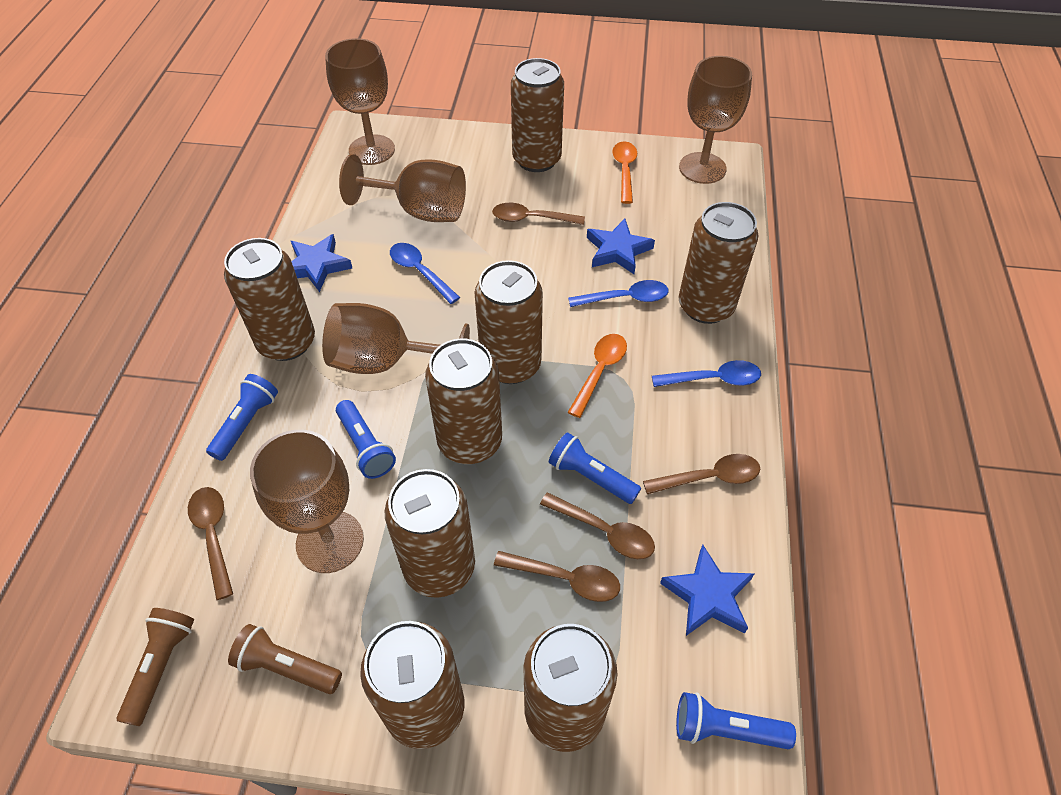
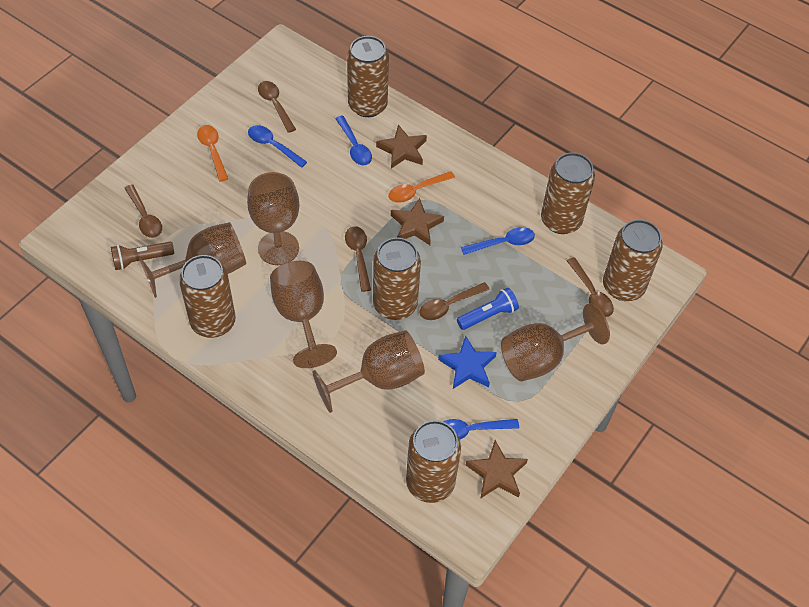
blue flashlight: [206,374,278,461] [336,400,396,479] [549,432,641,504] [676,692,796,749] = 4 -> [457,288,519,330] = 1
blue spoon: [390,243,460,304] [568,280,669,307] [652,360,761,387] = 3 -> [248,125,307,168] [335,115,372,165] [443,419,519,440] [461,227,535,255] = 4
blue star: [291,234,352,292] [587,219,655,274] [660,545,755,636] = 3 -> [438,336,497,389] = 1
brown can: [224,238,315,361] [360,621,464,749] [385,469,475,598] [425,339,502,464] [474,260,543,384] [511,58,564,172] [524,624,618,752] [679,202,759,324] = 8 -> [179,255,236,338] [347,36,389,117] [373,238,421,320] [406,420,461,503] [541,152,595,234] [603,220,663,301] = 6
brown flashlight: [117,608,194,726] [228,624,342,694] = 2 -> [111,242,174,270] = 1
brown star: none = 0 -> [376,125,427,169] [391,198,444,245] [466,440,528,499] = 3

